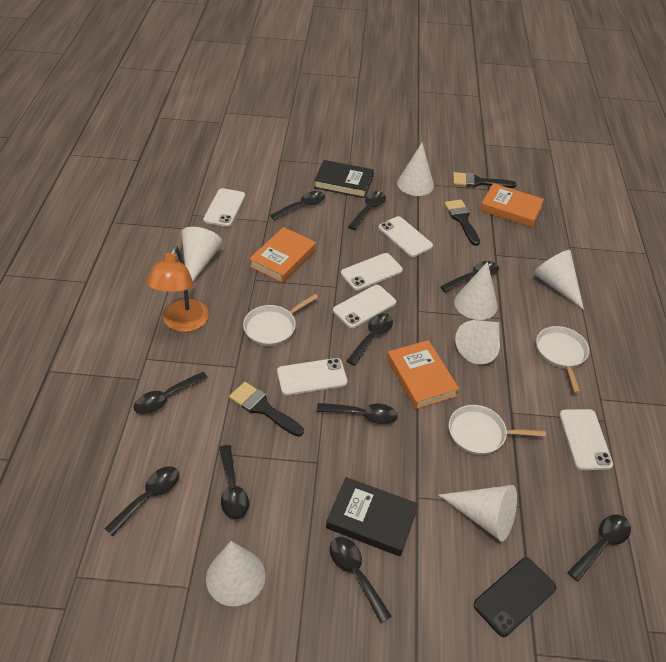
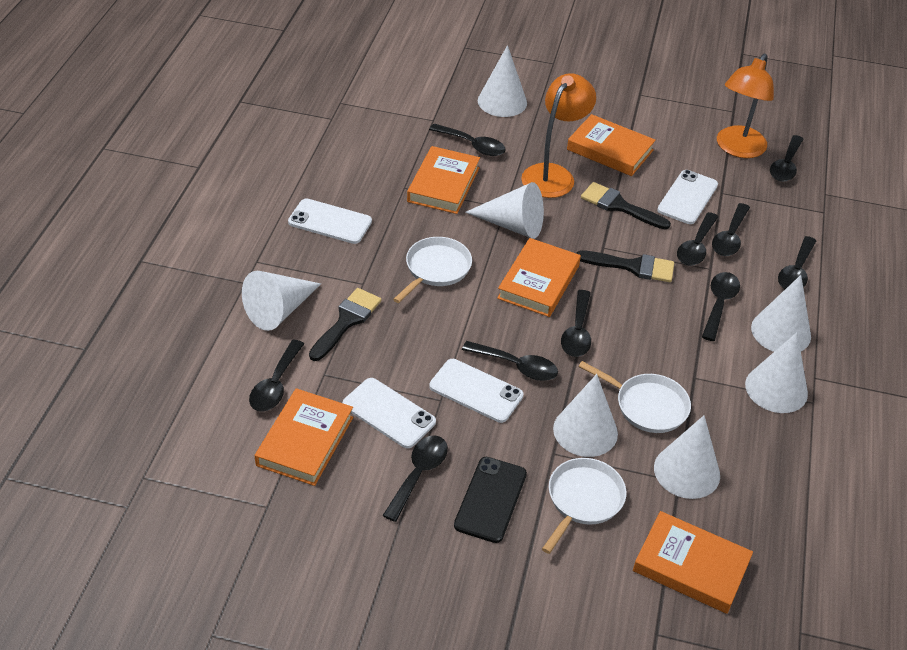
black book: [314,160,374,198] [326,477,418,556] = 2 -> none = 0
orange book: [249,227,316,283] [387,340,459,409] [480,183,544,227] = 3 -> [255,388,353,486] [407,146,480,214] [497,238,581,317] [567,114,656,176] [633,511,753,614] = 5
orange lamp: [146,246,209,332] = 1 -> [521,73,596,198] [717,54,774,158] = 2
white phone: [203,188,245,227] [277,358,347,395] [333,285,396,328] [341,253,403,290] [379,216,433,257] [559,409,613,470] = 6 -> [288,198,372,244] [343,378,436,448] [429,359,524,423] [657,170,718,224] = 4

